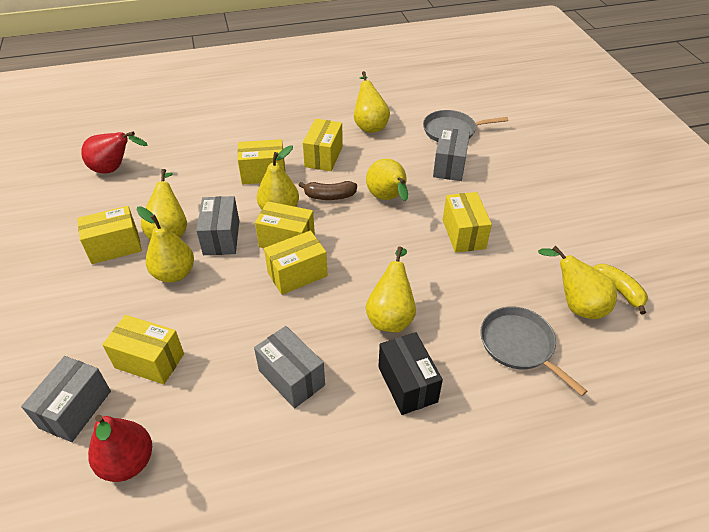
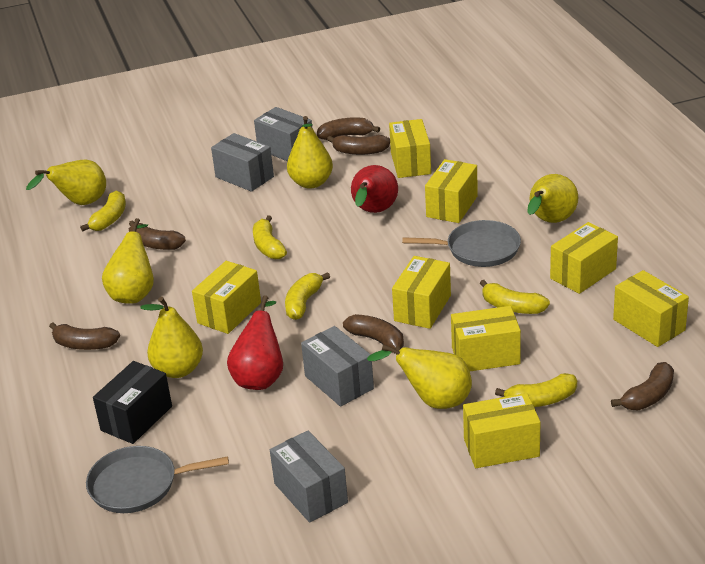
brown banana: [298,181,357,200] = 1 -> [49,323,120,350] [129,221,186,250] [317,117,380,140] [327,135,390,155] [343,314,404,355] [611,362,674,410] = 6
yellow banana: [593,264,648,314] = 1 -> [80,191,126,231] [253,215,287,259] [285,272,330,320] [480,280,550,314] [495,373,577,407] = 5
yellow box: [77,206,142,264] [102,315,184,384] [238,139,285,184] [255,201,315,248] [264,230,328,295] [303,119,343,171] [443,192,492,253] = 7 -> [192,261,261,334] [389,119,431,178] [392,256,451,329] [425,159,478,223] [451,306,521,371] [463,393,540,468] [550,222,618,294] [613,270,689,347] = 8
yellow pear: [136,206,194,283] [141,169,187,240] [257,145,299,210] [354,71,390,133] [366,159,408,201] [366,247,416,333] [538,246,617,319] = 7 -> [26,159,106,205] [102,218,154,304] [140,297,203,378] [287,116,333,189] [367,344,472,409] [527,174,578,223] = 6

